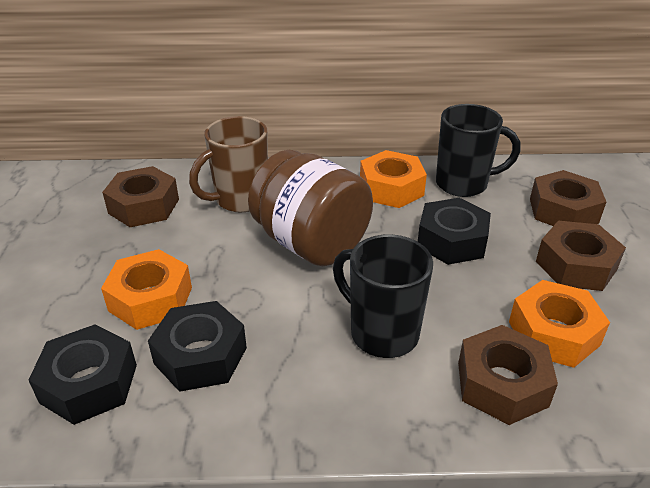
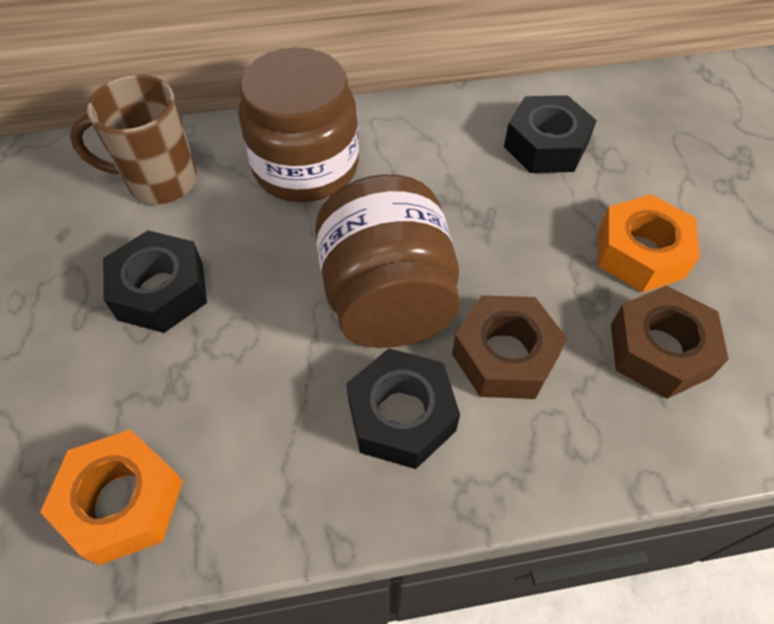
black mug: [333,234,433,358] [436,104,520,197] = 2 -> none = 0
brown jar: [248,150,373,266] = 1 -> [239,48,359,202] [315,175,460,348] = 2
brown nut: [102,166,179,227] [458,325,558,425] [530,170,606,226] [536,221,626,291] = 4 -> [452,295,567,399] [611,286,729,399] = 2
orange nut: [101,249,192,330] [360,150,427,208] [509,280,610,368] = 3 -> [40,430,183,565] [598,194,700,292] = 2

